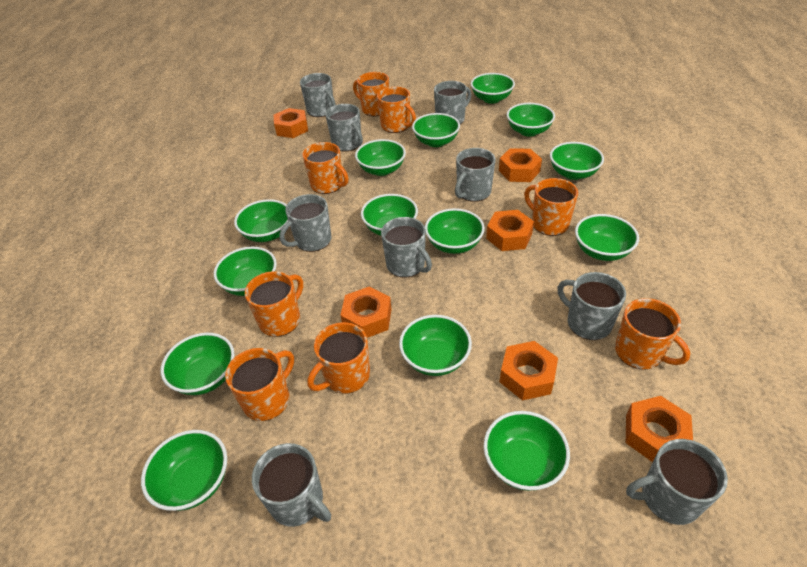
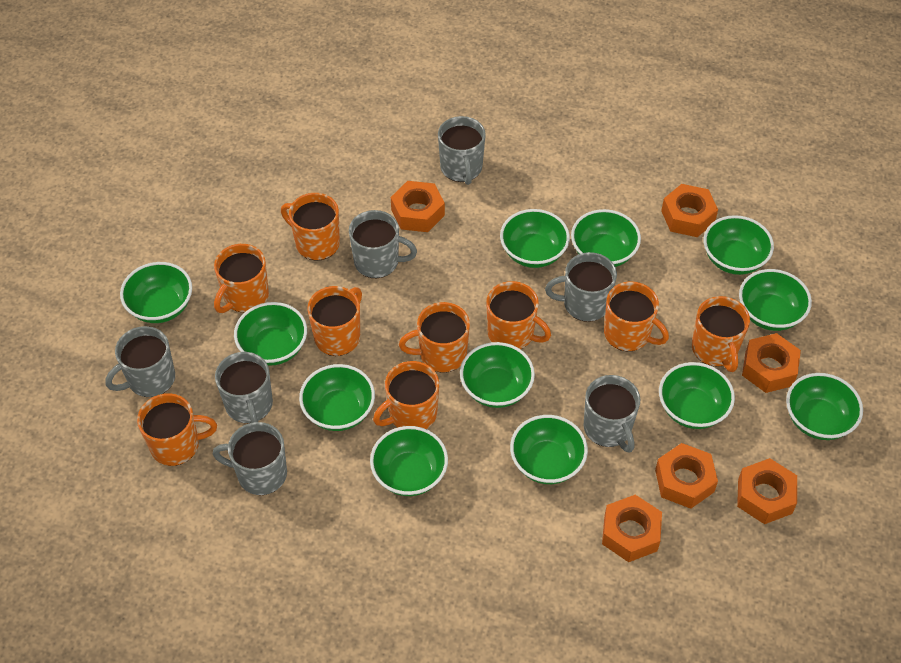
green bowl: [141,430,227,511] [161,333,235,395] [214,247,277,296] [234,199,288,242] [355,139,406,176] [361,194,418,236] [399,315,472,376] [412,113,460,147] [425,208,485,254] [471,73,515,104] [484,411,570,491] [507,103,555,137] [550,142,604,180] [575,214,639,261] = 14 -> [120,262,192,323] [234,302,307,366] [299,364,375,431] [370,426,448,496] [460,342,535,408] [500,209,570,268] [510,415,588,484] [571,209,641,267] [659,362,735,429] [704,215,774,275] [739,269,812,331] [786,373,863,440] = 12
grey mug: [252,443,331,527] [280,194,332,252] [300,73,336,117] [325,104,363,152] [381,217,432,278] [434,81,471,124] [455,148,496,202] [557,272,626,340] [626,439,728,525] = 9 -> [105,326,175,397] [213,422,287,495] [215,352,273,423] [349,210,417,278] [438,116,486,185] [545,252,617,322] [584,375,640,453] = 7
orange mug: [225,348,294,421] [245,271,303,337] [303,142,348,194] [308,322,370,394] [353,72,389,116] [377,87,416,133] [524,178,578,236] [615,298,690,370] = 8 -> [137,393,217,466] [214,244,269,313] [281,193,340,261] [307,286,362,356] [373,361,439,429] [399,302,470,373] [486,281,551,349] [604,281,669,351] [692,296,750,372] = 9

